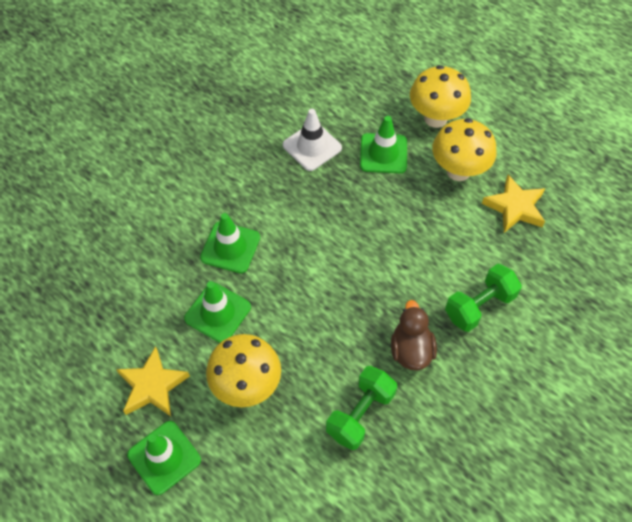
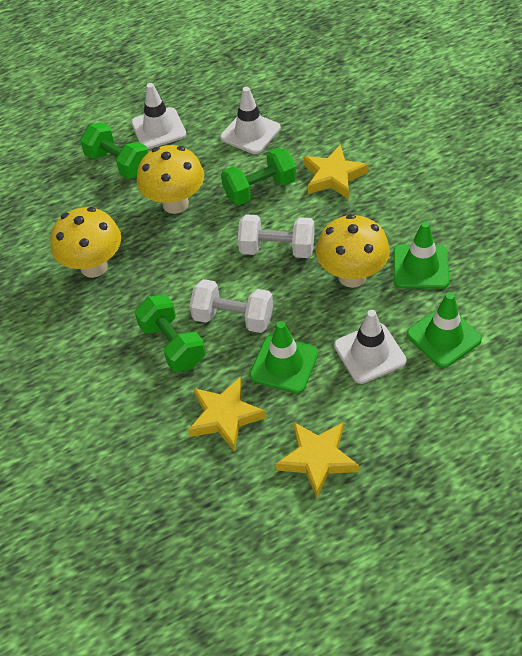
brown duck: [391,300,437,371] = 1 -> none = 0
green dumbbell: [326,366,397,450] [445,264,522,332] = 2 -> [80,123,148,179] [135,295,205,372] [221,148,296,205] = 3
green traffic cone: [127,421,201,495] [184,281,251,343] [200,213,260,273] [360,116,407,173] = 4 -> [250,321,319,394] [393,221,449,289] [407,292,482,368] = 3
white dumbbell: none = 0 -> [190,279,273,333] [238,214,315,258] = 2
white traffic cone: [283,109,342,171] = 1 -> [131,83,186,149] [220,87,281,154] [334,310,407,384] = 3
yellow star: [116,346,190,416] [482,175,545,233] = 2 -> [188,377,266,452] [276,422,359,498] [304,145,368,199] = 3

